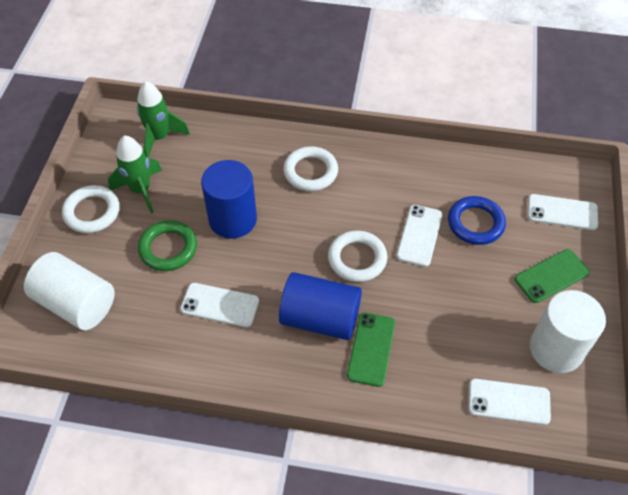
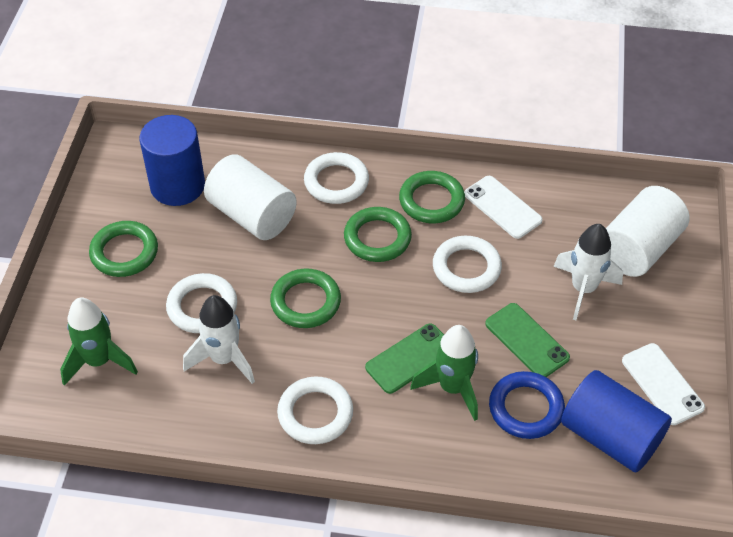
green ring: [138,220,197,271] = 1 -> [89,221,158,277] [270,269,341,328] [344,207,412,262] [399,171,465,223] = 4
white phone: [180,283,259,327] [397,205,443,267] [468,379,551,425] [528,194,598,230] = 4 -> [464,176,543,239] [622,343,705,425] = 2
white ring: [62,185,120,233] [283,146,338,191] [328,230,388,282] = 3 -> [166,273,237,333] [277,376,353,444] [304,152,369,204] [433,236,502,293] = 4
white rocket: none = 0 -> [183,295,255,384] [553,224,623,320] = 2

